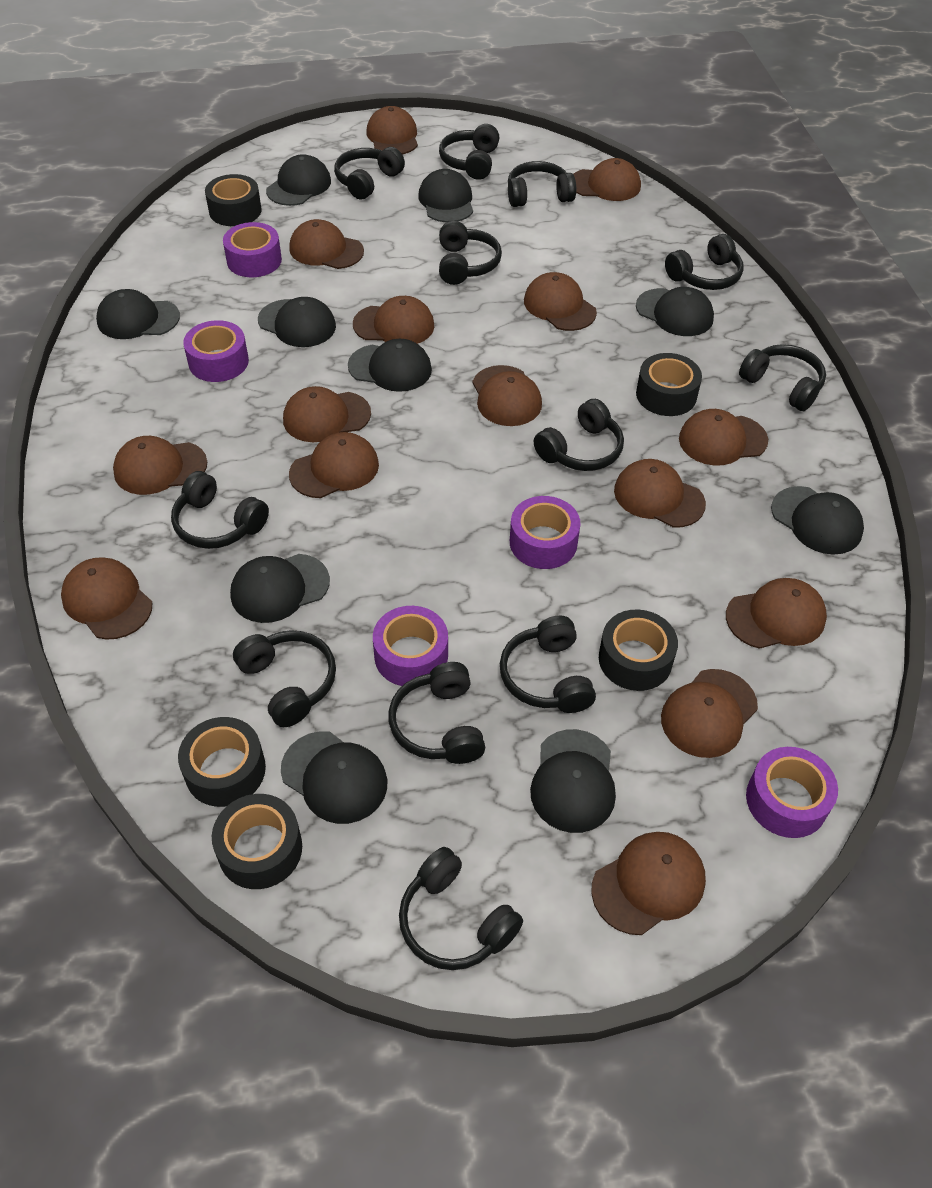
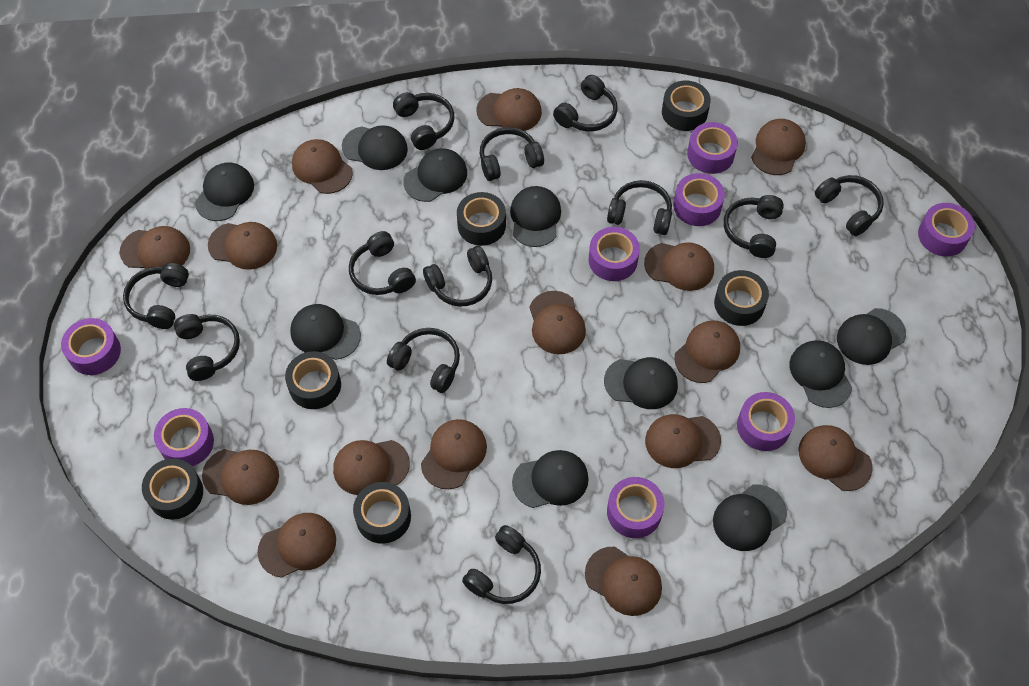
black tape: [178,717,266,807] [205,174,262,226] [212,794,302,889] [599,609,678,691] [636,353,702,416] = 5 -> [142,458,203,520] [285,351,341,409] [353,482,411,544] [457,192,506,246] [662,81,711,131] [714,270,769,326] = 6
purple tape: [183,320,249,382] [223,222,282,277] [373,606,448,686] [510,496,581,569] [746,747,838,838] = 5 -> [61,318,121,375] [154,408,214,466] [589,227,640,281] [607,477,664,538] [673,173,725,226] [687,122,738,174] [737,392,795,451] [918,203,975,256] = 8

